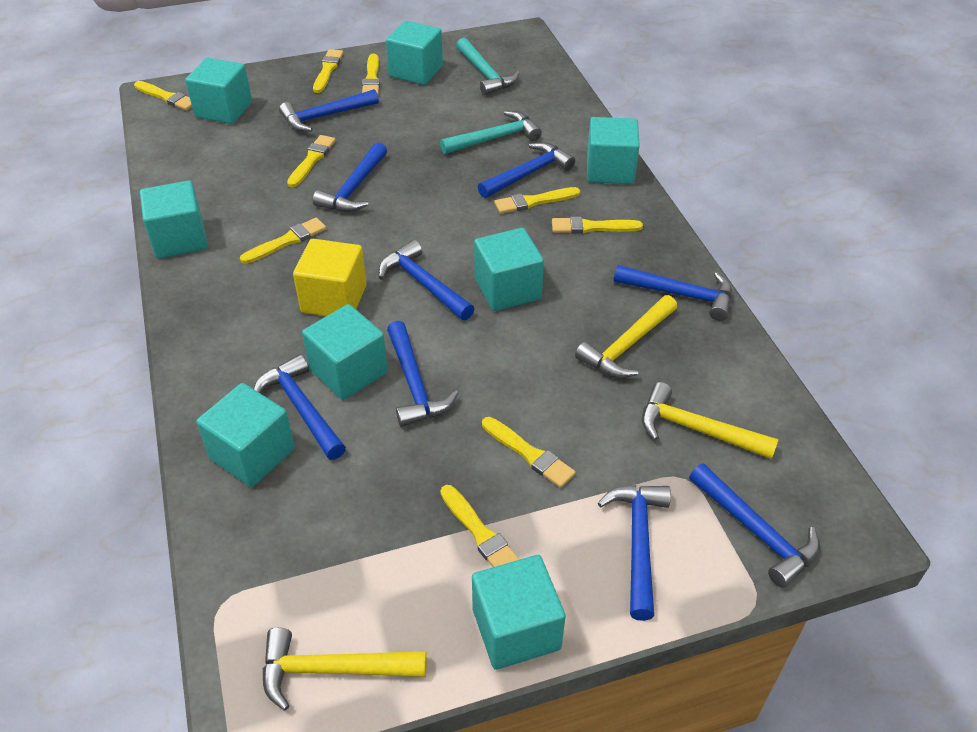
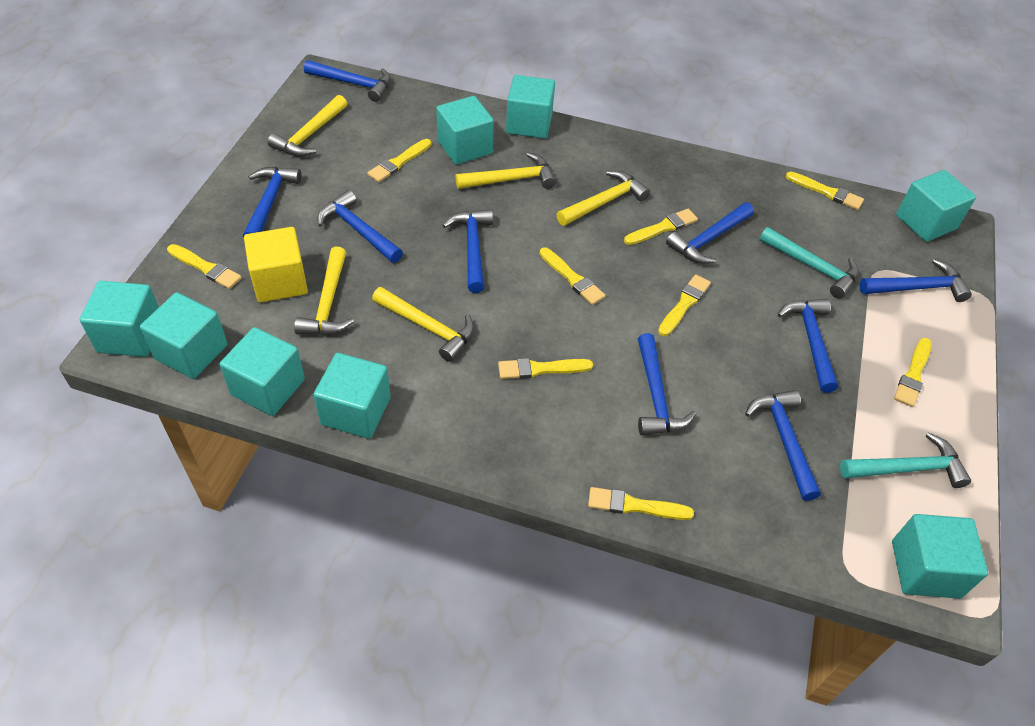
yellow hammer: [263,627,427,711] [575,295,677,378] [642,382,779,459] = 3 -> [268,95,347,157] [294,246,354,335] [372,287,474,362] [455,152,556,189] [556,171,650,226] = 5

